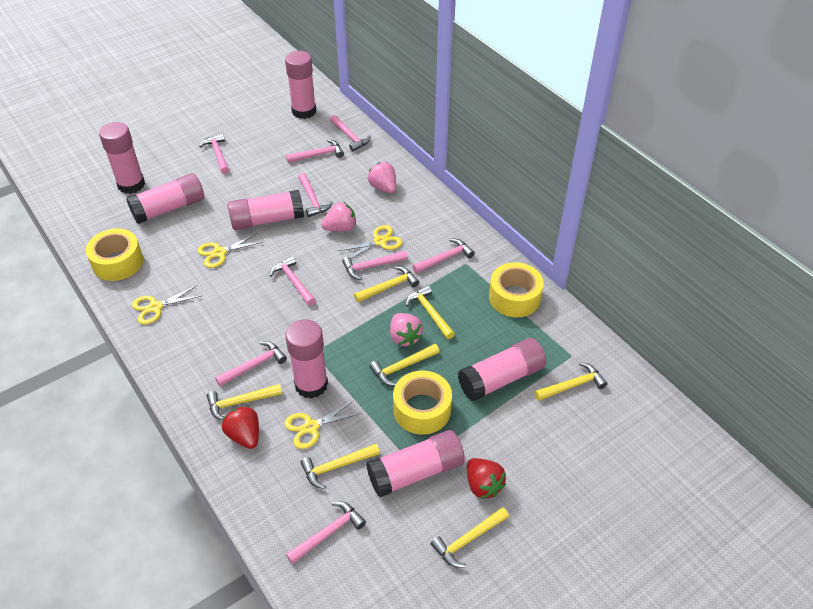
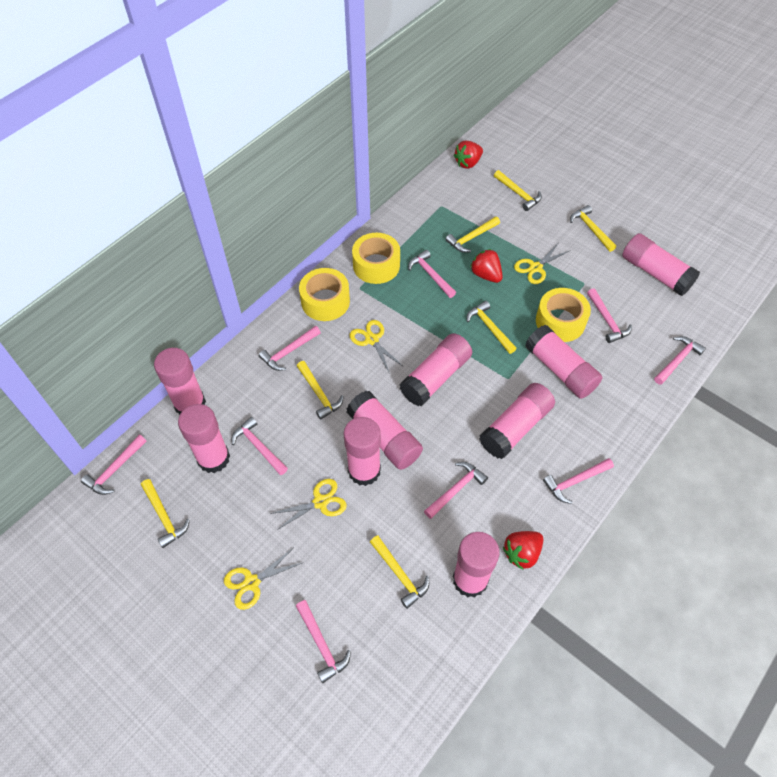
pink glue stick: [99,122,145,194] [126,173,204,224] [228,190,304,230] [285,51,316,119] [285,319,328,399] [366,430,465,497] [458,338,546,401] = 7 -> [154,348,206,415] [178,404,230,473] [343,417,381,486] [347,391,423,470] [399,333,472,406] [453,532,499,598] [479,383,555,459] [525,325,602,399] [622,233,700,296] = 9
pink strawberry: [321,202,356,231] [368,162,396,193] [390,313,423,347] = 3 -> none = 0
red strawberry: [222,406,259,449] [467,458,506,499] = 2 -> [454,141,483,169] [470,249,503,283] [503,531,543,570] = 3

